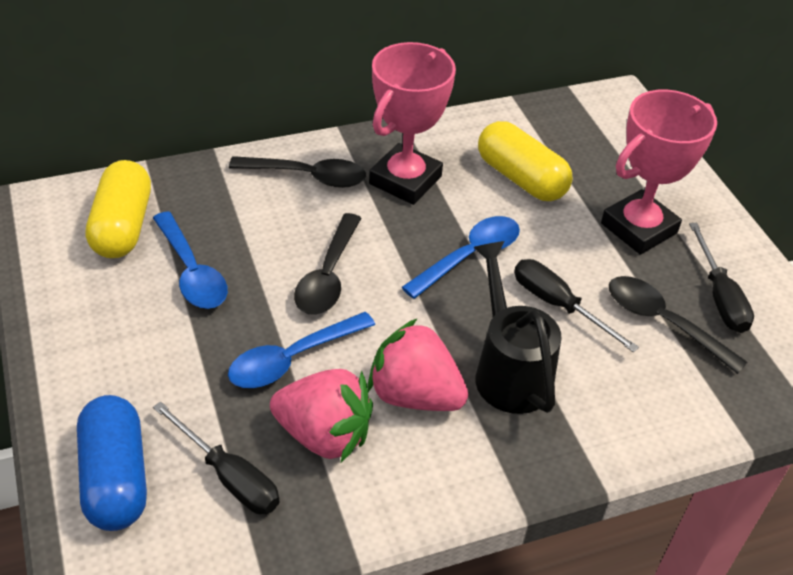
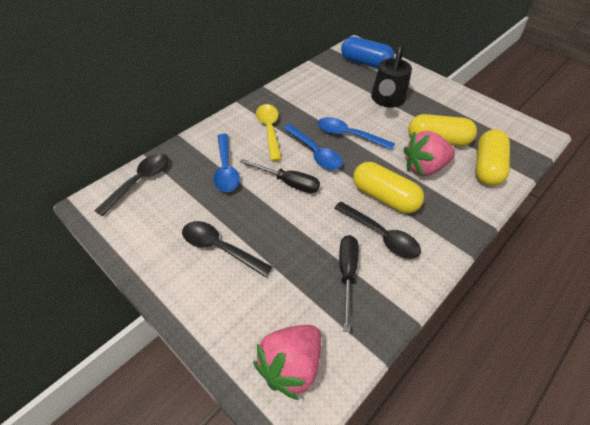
black screwdriver: [153,401,279,514] [514,259,639,352] [689,223,754,333] = 3 -> [240,159,320,193] [339,235,358,332] = 2
pink trophy: [369,42,456,205] [601,89,717,255] = 2 -> none = 0
yellow capsule: [86,160,151,258] [478,121,572,201] = 2 -> [353,162,424,213] [408,114,477,146] [476,129,510,186] = 3
yellow spoon: none = 0 -> [256,104,281,161] = 1

